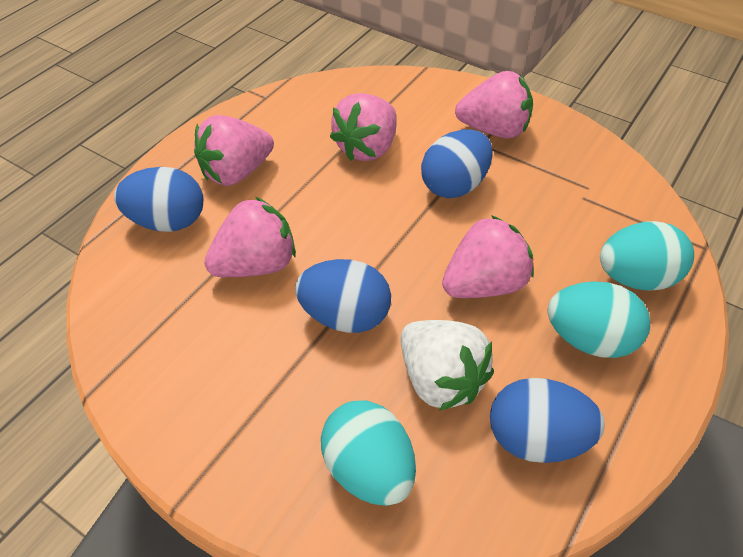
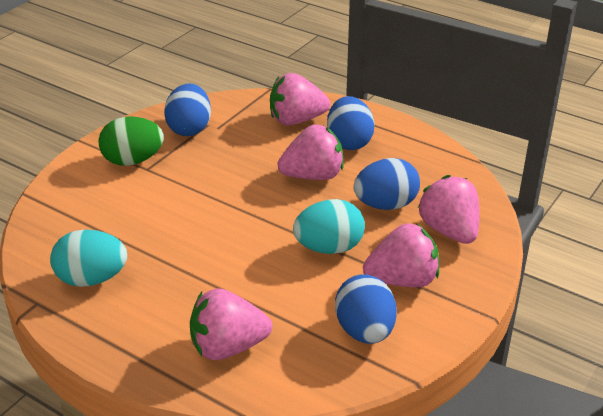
green egg: none = 0 -> [98,117,164,166] = 1
turquoise egg: [321,401,416,506] [547,281,650,358] [600,221,694,291] = 3 -> [50,230,127,287] [293,199,365,254] = 2
white strawberry: [401,320,494,411] = 1 -> none = 0

